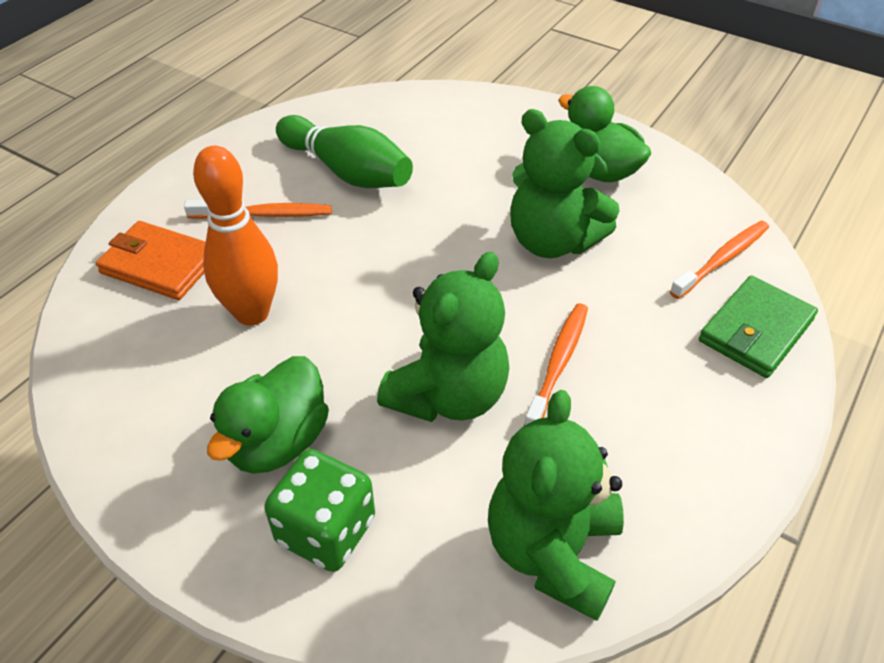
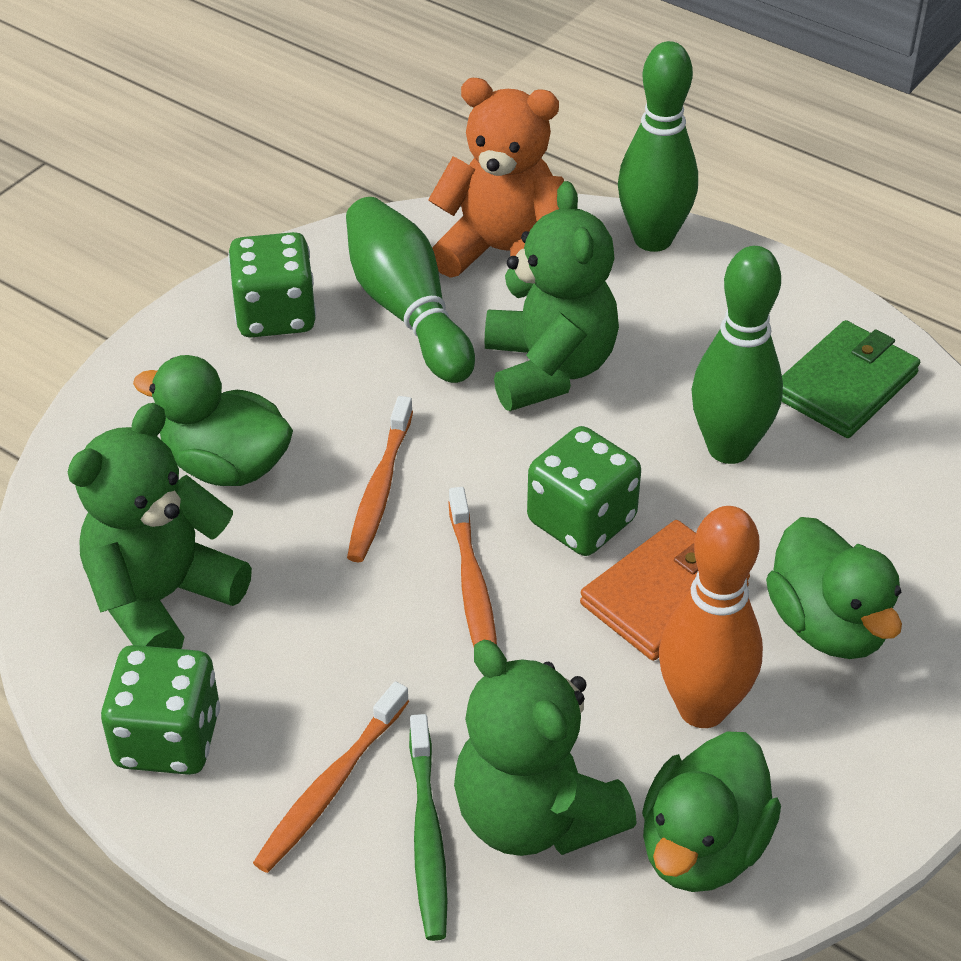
green bowling pin: [276,115,413,188] = 1 -> [346,197,475,383] [618,41,698,252] [692,246,783,464] = 3
green dice: [264,449,375,572] = 1 -> [101,645,220,775] [228,232,316,337] [527,426,641,556] = 3
green duck: [207,356,329,474] [558,86,651,182] = 2 -> [133,355,293,486] [642,731,781,892] [766,517,902,659] = 3
green toothbrush: none = 0 -> [409,714,447,941] = 1
orange teddy bear: none = 0 -> [428,78,564,278] = 1

